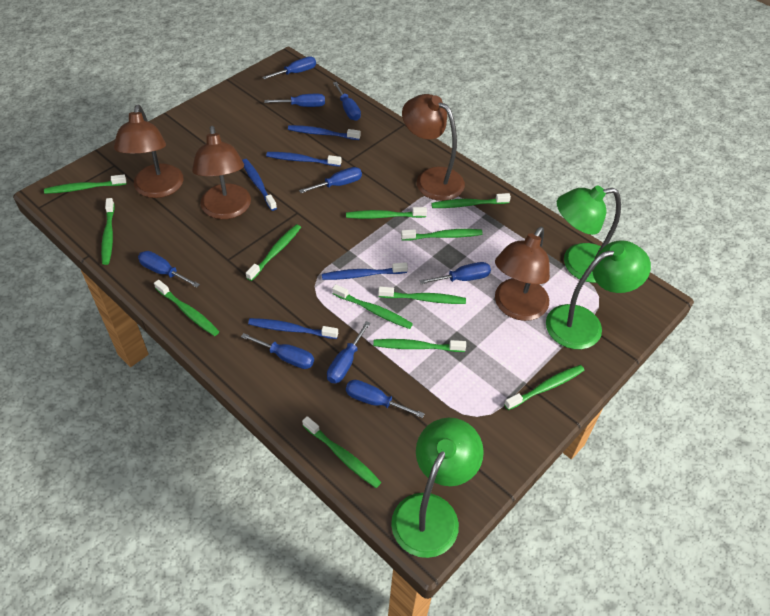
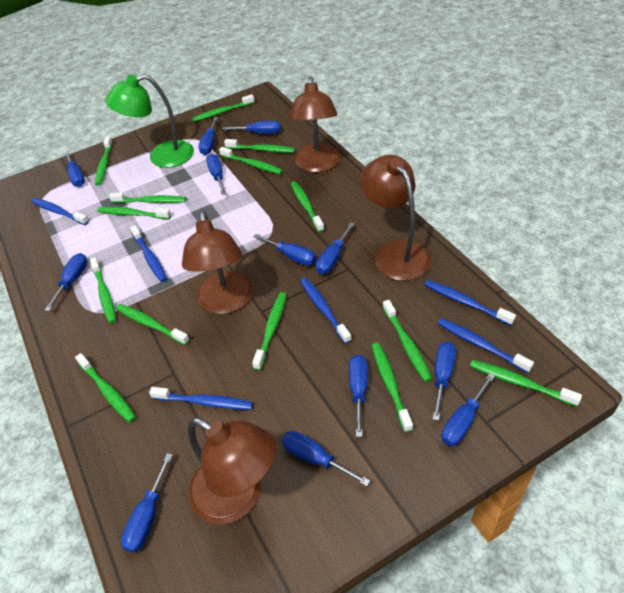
blue screwdriver: [138,251,200,288] [241,333,314,369] [262,56,316,79] [264,94,325,107] [299,167,362,193] [327,321,370,383] [333,82,361,121] [346,380,425,418] [419,262,491,284] = 9 -> [45,253,87,311] [65,151,85,187] [121,453,173,553] [199,117,218,155] [206,154,226,195] [222,121,281,134] [253,234,316,266] [282,431,370,486] [316,222,354,275] [349,355,368,437] [433,341,456,421] [442,373,495,446] = 12
blue toothbrush: [242,159,277,211] [248,318,338,339] [266,152,341,167] [288,125,360,140] [322,262,408,280] = 5 -> [32,198,89,225] [130,225,167,282] [149,387,253,410] [300,278,351,344] [425,280,516,326] [437,318,534,373] = 6
green lamp: [391,418,484,558] [546,240,651,349] [557,185,621,283] = 3 -> [105,74,194,168] = 1
green toothbrush: [44,174,127,194] [101,198,115,265] [154,280,219,336] [246,224,301,281] [302,416,381,488] [332,284,413,329] [346,207,427,219] [373,339,466,352] [378,286,466,304] [401,229,483,241] [431,193,511,208] [504,365,584,410] = 12 -> [75,353,136,423] [90,257,116,323] [95,136,112,186] [97,207,171,219] [109,193,186,203] [116,304,190,345] [191,94,255,122] [219,147,283,174] [224,139,295,153] [252,292,287,370] [291,181,324,232] [371,343,413,433] [383,300,432,382] [470,360,582,407] = 14

